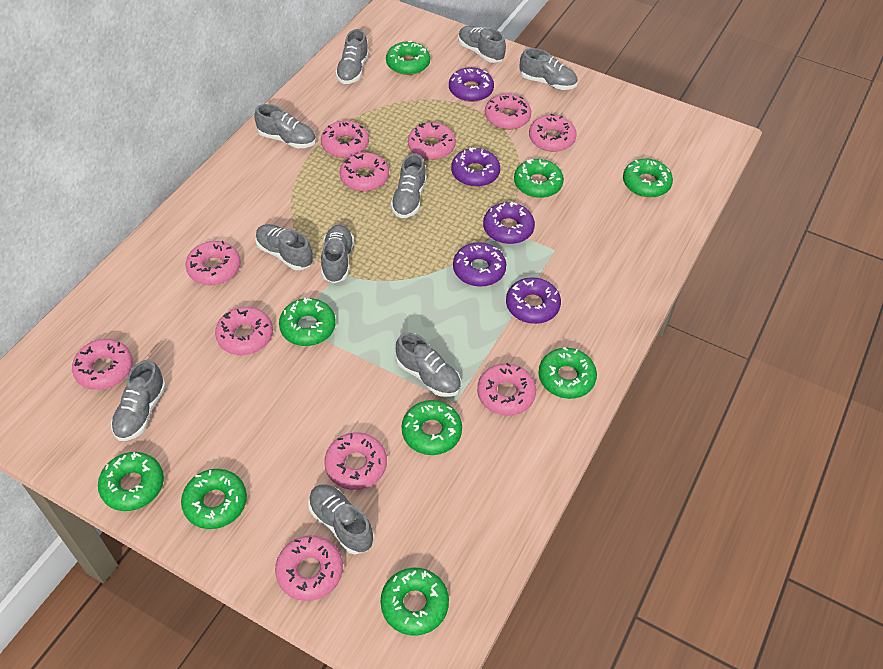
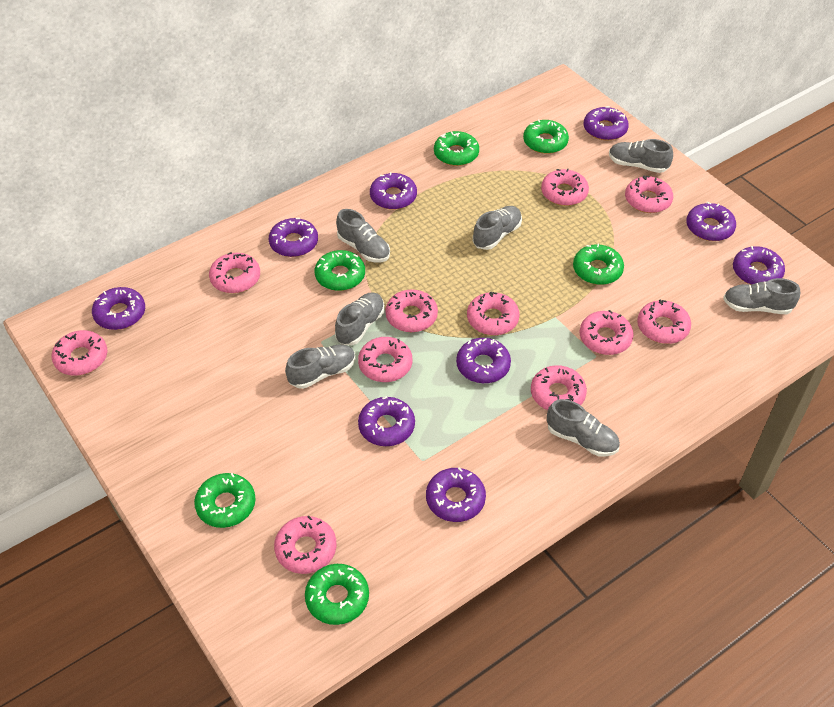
green donut: [98,452,164,511] [181,469,247,529] [279,298,336,346] [381,568,449,636] [386,41,430,75] [402,400,462,455] [514,159,564,198] [539,347,597,399] [623,159,673,197] = 9 -> [194,473,256,528] [305,564,369,625] [315,250,365,291] [434,131,479,166] [523,119,569,154] [573,244,624,285] = 6
grey shoe: [111,360,166,441] [254,104,316,148] [255,224,313,270] [308,484,374,554] [321,225,354,283] [335,29,369,84] [391,154,427,218] [396,332,461,397] [458,26,506,63] [520,48,577,90] = 10 -> [285,345,355,389] [335,292,385,345] [336,209,390,262] [473,206,522,250] [547,399,620,457] [609,139,673,173] [723,278,800,314] = 7
purple donut: [449,67,494,102] [451,147,500,187] [453,242,506,287] [483,202,535,244] [506,277,561,324] = 5 -> [92,287,145,330] [269,218,318,257] [358,396,415,446] [370,172,417,210] [426,467,486,522] [456,338,511,383] [584,106,629,141] [686,202,736,241] [733,246,785,285] = 9

